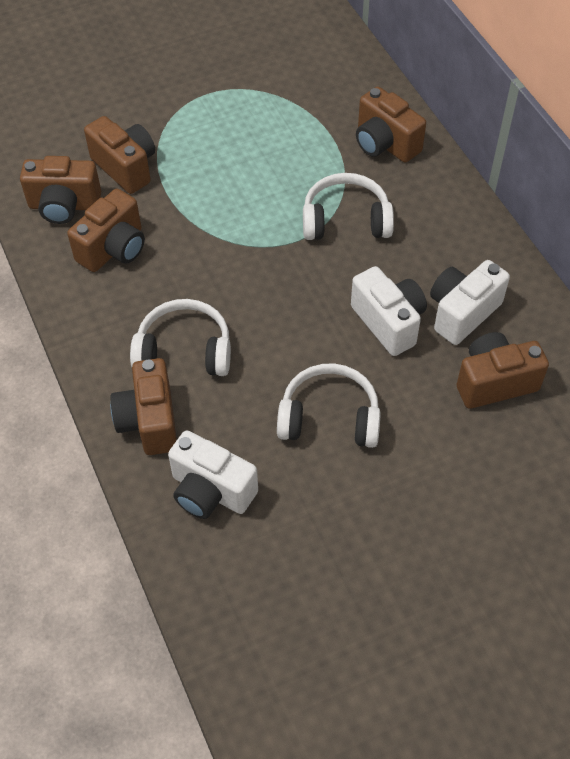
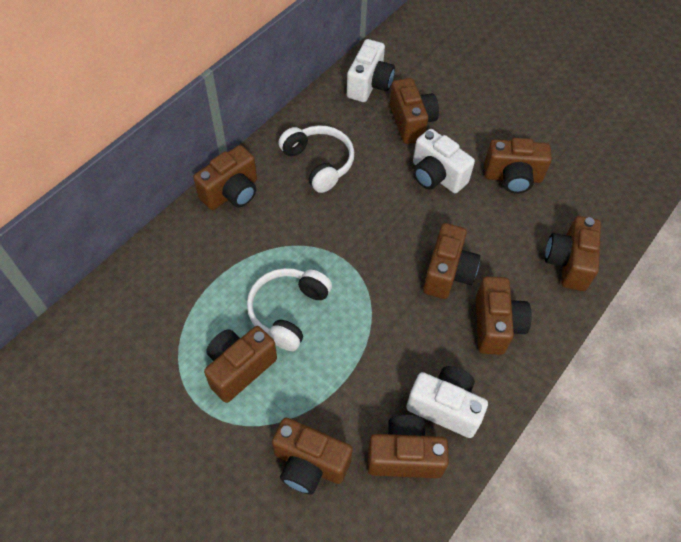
brown camera: [20,156,101,224] [67,188,145,272] [84,116,155,194] [110,358,177,455] [356,87,426,163] [457,332,549,409] = 6 -> [193,145,257,210] [204,326,277,403] [272,417,353,495] [368,415,449,478] [390,78,439,144] [423,223,480,299] [476,276,532,355] [484,138,552,193] [545,216,601,291] = 9
white headphones: [130,299,231,376] [277,363,381,448] [303,173,394,240] = 3 -> [247,268,332,351] [279,125,354,193] = 2

